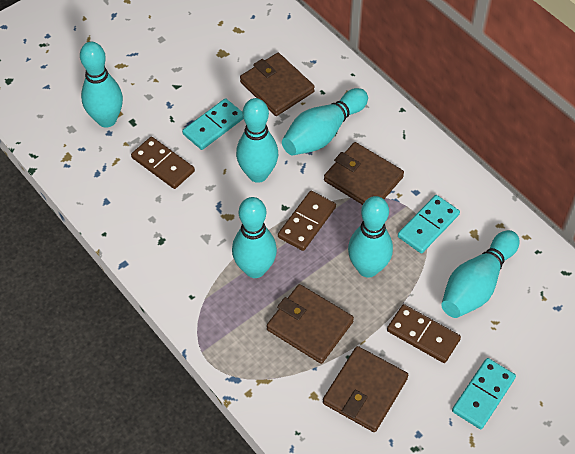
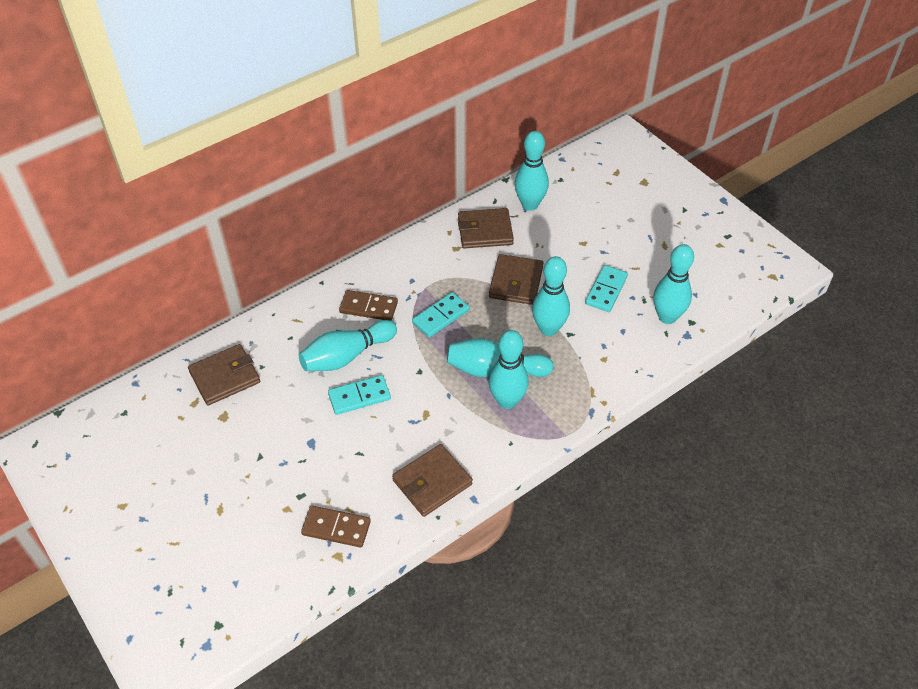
brown domino: [131,137,195,189] [278,191,336,251] [387,304,461,363] = 3 -> [301,505,371,548] [339,290,398,321] = 2

